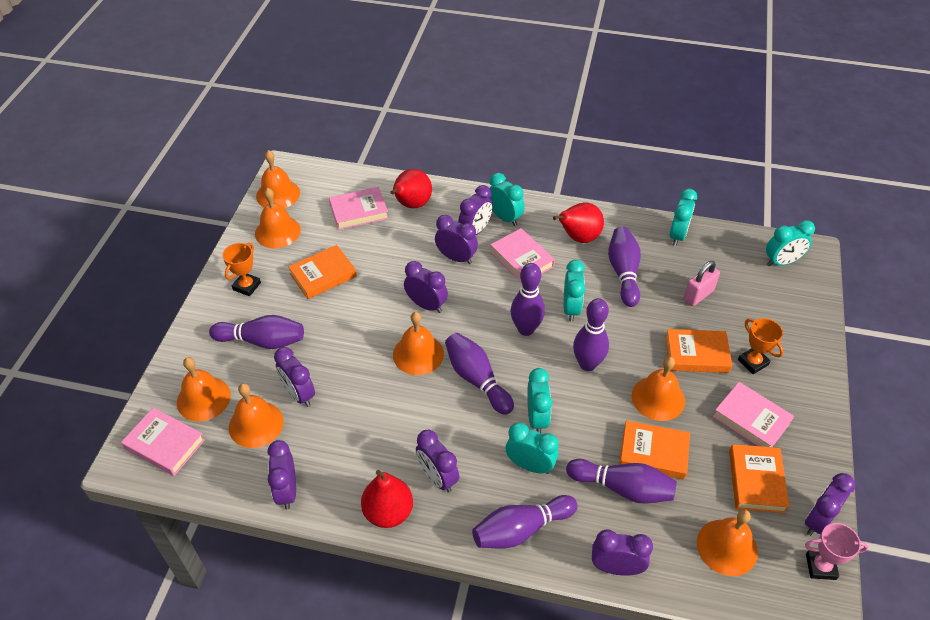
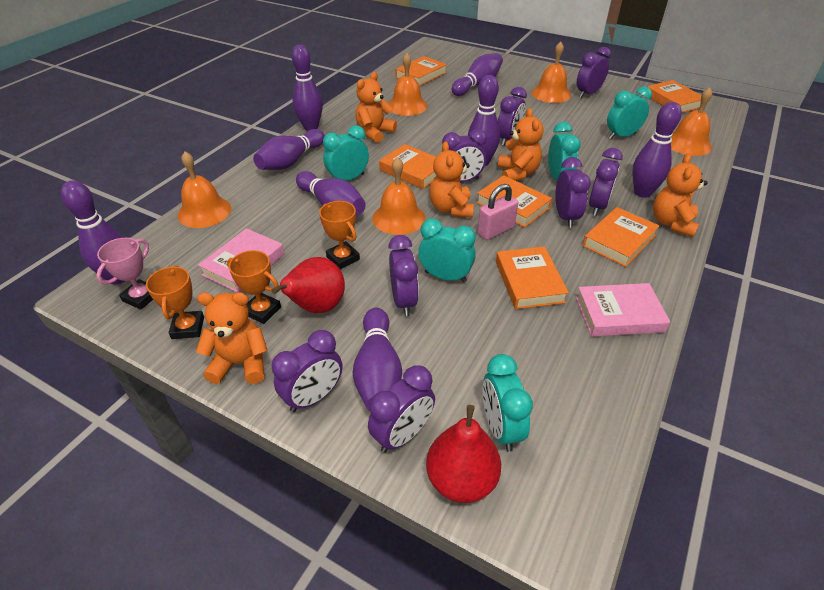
orange bell: [177,357,231,421] [229,383,284,448] [255,188,301,248] [256,150,300,208] [393,312,444,375] [631,357,685,421] [697,509,758,576] = 7 -> [178,152,231,228] [372,157,425,235] [388,53,428,116] [532,41,571,103] [671,87,713,156] = 5
orange book: [288,245,357,299] [619,420,690,480] [665,329,732,373] [729,444,790,513] = 4 -> [379,144,436,189] [395,56,447,86] [476,175,552,228] [496,246,569,309] [582,207,660,267] [647,80,701,113] = 6
orange teddy bear: none = 0 -> [196,292,268,384] [356,72,397,143] [430,141,474,217] [498,108,544,181] [653,153,708,237] = 5
orange trophy: [223,243,261,296] [738,318,784,374] = 2 -> [146,265,204,339] [227,250,281,324] [319,201,360,269] = 3
pink book: [121,408,205,476] [329,187,389,230] [490,228,555,283] [713,382,794,447] = 4 -> [198,228,284,292] [576,283,670,337] = 2
purple bowling pin: [209,315,304,349] [445,333,514,415] [472,495,578,548] [511,263,545,336] [566,459,677,504] [573,298,609,371] [608,227,641,307] = 7 -> [61,180,125,285] [253,129,325,170] [292,44,323,131] [296,171,366,215] [353,307,402,411] [452,53,503,96] [468,75,500,166] [632,102,682,198] = 8
red pear: [361,470,413,528] [390,169,432,208] [553,202,604,243] = 3 -> [271,257,345,313] [426,405,501,503] = 2
turquoise clock: [488,173,525,226] [506,422,559,474] [527,368,552,433] [564,260,585,322] [669,189,697,246] [766,220,815,266] = 6 -> [323,125,369,181] [418,218,476,282] [483,354,533,452] [548,122,581,180] [607,86,652,139] = 5

